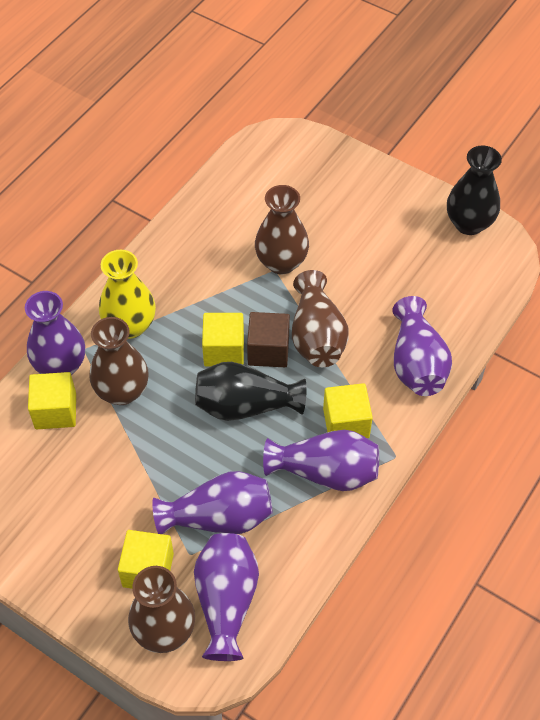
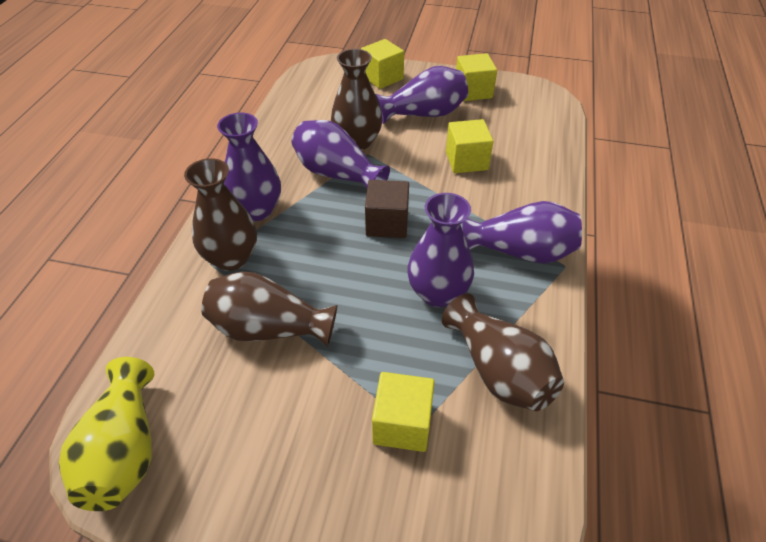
black vase: [195,362,307,421] [447,146,502,235] = 2 -> none = 0

